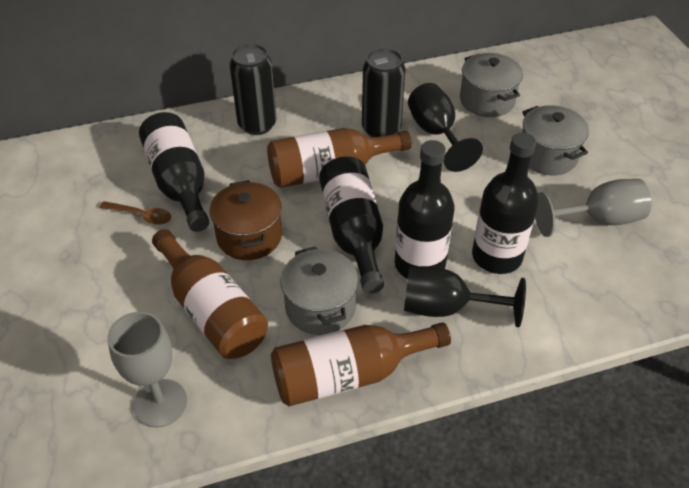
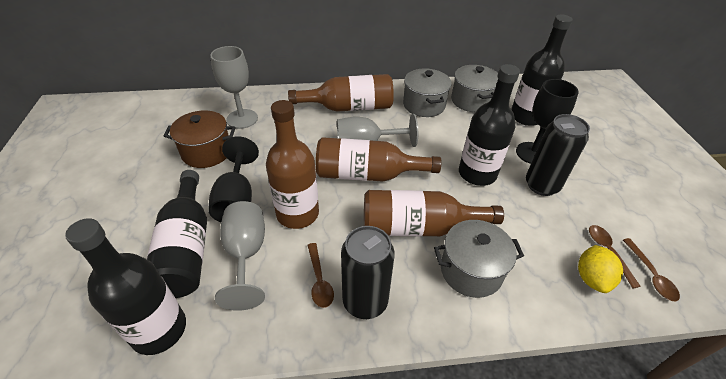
brown bottle: [152,229,268,359] [267,128,412,188] [271,322,451,406] = 3 -> [266,100,319,229] [288,74,394,112] [316,137,441,181] [364,190,504,236] = 4
brown spoon: [100,201,171,225] = 1 -> [307,243,334,308] [589,225,641,288] [623,238,680,301] = 3
grey goblet: [108,312,187,427] [535,179,651,237] = 2 -> [210,46,258,129] [215,201,265,311] [337,114,418,147] = 3
yellow lemon: none = 0 -> [578,245,623,293] = 1

